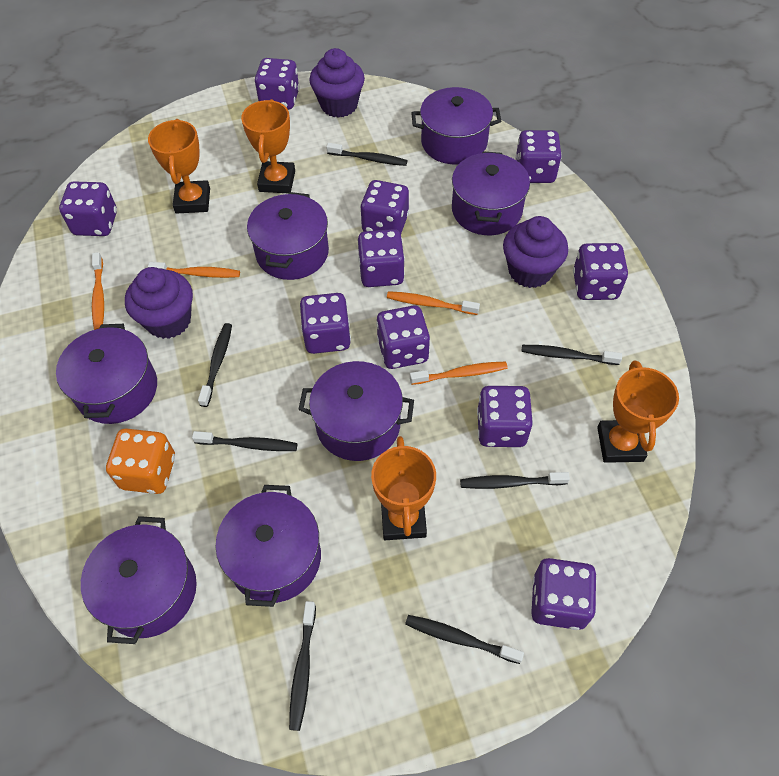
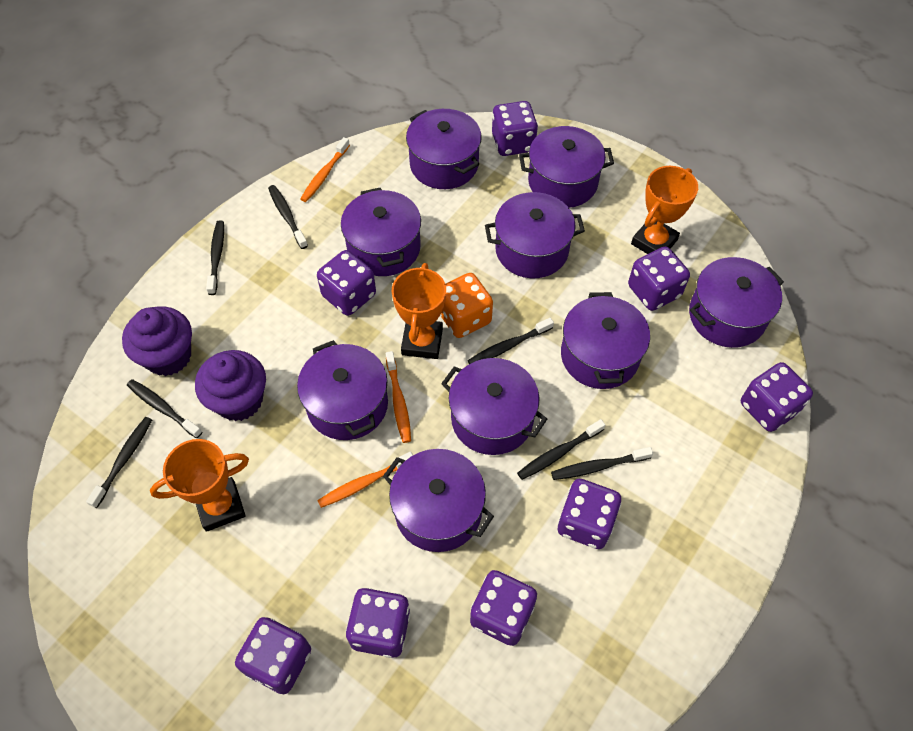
orange toothbrush: [92,252,104,330] [148,262,240,278] [387,291,480,315] [410,362,508,385] = 4 -> [300,137,350,202] [317,452,413,508] [386,351,411,443] = 3
orange trophy: [148,119,210,214] [241,99,295,194] [371,436,436,540] [597,360,679,463] = 4 -> [150,439,249,532] [392,263,446,359] [631,166,698,254] = 3
purple cupcake: [125,267,193,339] [310,48,365,118] [503,216,568,288] = 3 -> [122,306,192,376] [195,350,266,421] = 2
purple dice: [59,181,117,236] [255,58,299,110] [300,293,351,354] [358,229,405,287] [360,180,409,234] [376,306,430,369] [477,386,533,447] [515,130,562,183] [531,558,597,630] [573,243,628,300] = 10 -> [235,617,311,694] [317,250,376,316] [346,588,410,658] [470,570,537,646] [492,101,538,156] [558,479,621,549] [628,246,690,311] [741,362,813,432] = 8
purple pot: [56,324,157,424] [81,516,197,644] [216,485,321,607] [247,192,329,280] [298,361,414,461] [411,87,501,164] [452,151,530,235] = 7 -> [297,340,388,440] [341,188,421,276] [383,449,494,552] [406,109,482,189] [441,358,547,455] [485,192,585,278] [519,126,614,208] [561,292,650,389] [689,257,784,348] = 9

